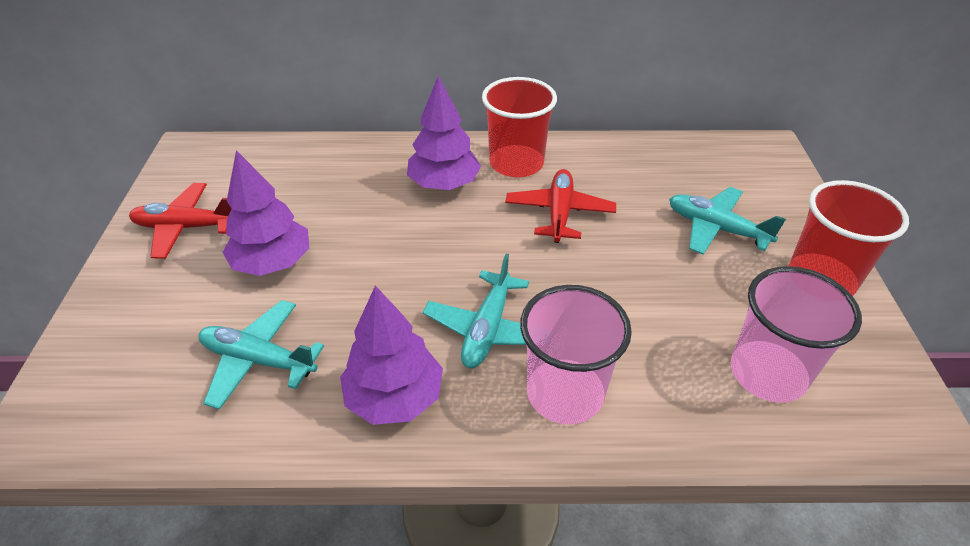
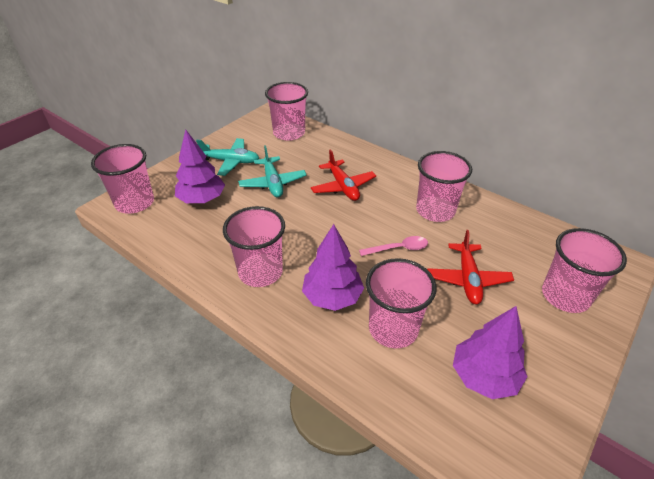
pink cup: [520,285,632,424] [731,266,862,403] = 2 -> [91,144,154,214] [223,206,285,287] [265,82,308,141] [366,258,437,348] [416,151,472,222] [542,228,627,313] = 6
pink spoon: none = 0 -> [359,236,428,256] = 1
red cup: [482,77,557,177] [789,180,909,296] = 2 -> none = 0
turquoise plane: [198,300,324,410] [423,254,529,368] [669,187,786,255] = 3 -> [196,138,259,176] [238,145,307,197] = 2

